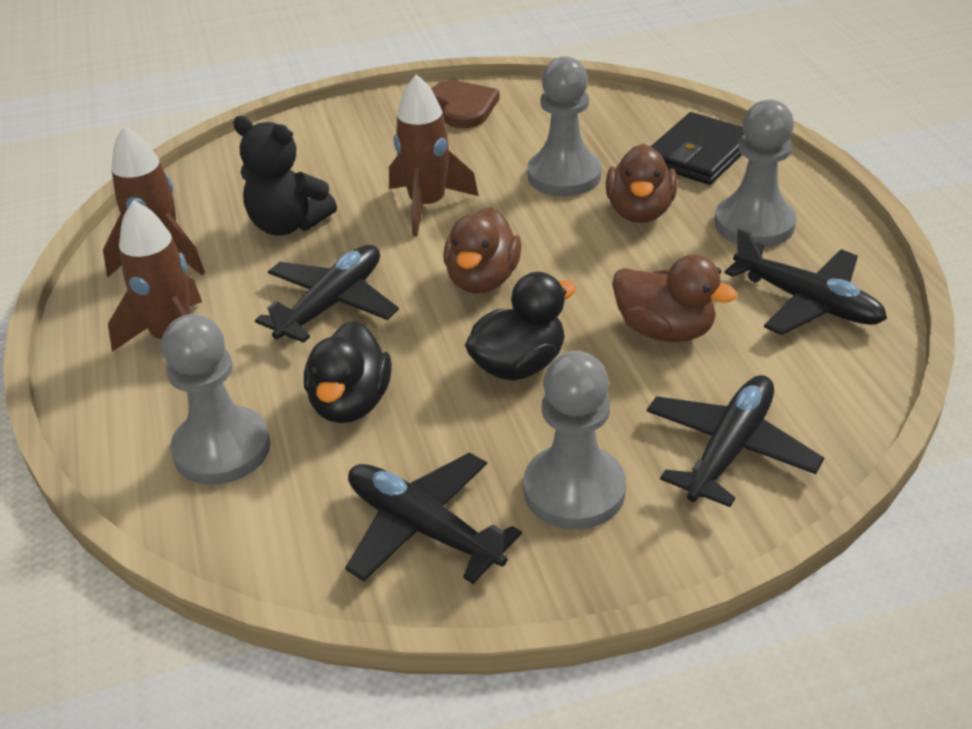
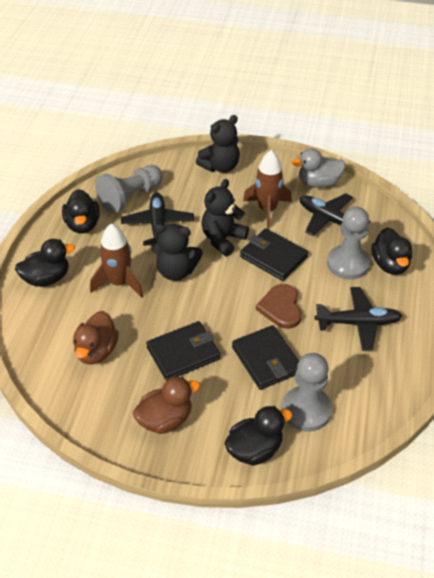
black duck: [304,321,392,423] [465,272,576,381] = 2 -> [15,239,75,287] [62,189,100,234] [224,406,292,466] [371,227,412,275] = 4
black plane: [255,245,399,343] [345,452,522,584] [647,375,824,507] [725,228,887,335] = 4 -> [121,192,194,246] [300,193,371,236] [315,287,402,351] = 3
black teddy bear: [233,116,337,236] = 1 -> [151,224,203,281] [196,115,240,173] [202,179,249,256] = 3
black wallet: [650,112,744,185] = 1 -> [146,321,221,381] [232,325,299,390] [240,228,308,281] = 3
brown duck: [443,207,522,294] [606,144,677,223] [612,255,737,342] = 3 -> [73,311,119,364] [133,377,200,434] = 2
brown rocket: [103,125,205,277] [108,200,202,352] [389,74,479,237] = 3 -> [90,223,143,298] [243,150,292,229] = 2
grey duck: none = 0 -> [292,148,346,188] = 1
grey pawn: [162,314,271,485] [523,351,626,530] [527,57,602,196] [715,100,797,247] = 4 -> [95,165,163,214] [282,353,332,432] [327,207,370,280] = 3

